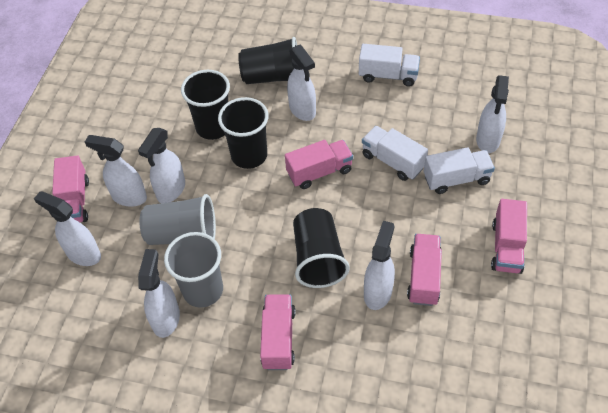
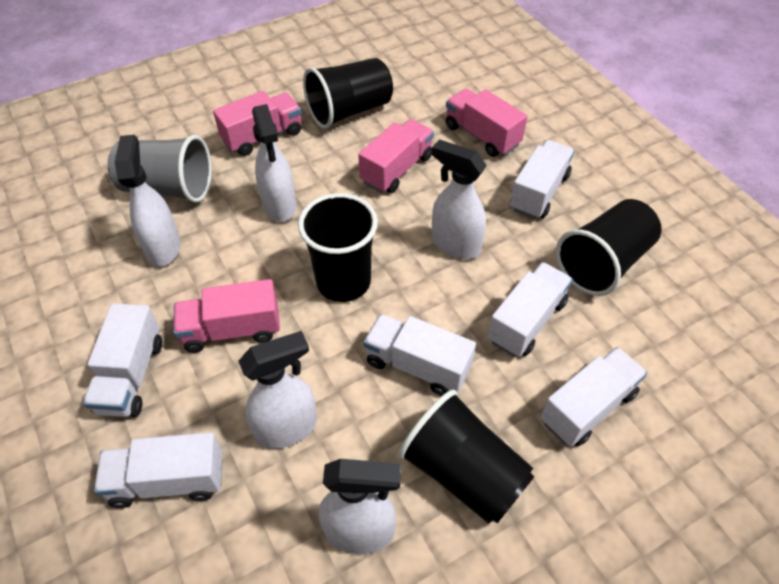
grey cup: [139,194,216,245] [164,232,223,308] = 2 -> [108,135,212,203] = 1
pink truck: [52,155,89,222] [260,294,295,370] [285,140,353,189] [407,234,442,306] [491,199,527,274] = 5 -> [173,279,280,353] [213,91,301,156] [358,119,434,193] [446,88,527,157] = 4
white spray bottle: [34,191,101,266] [85,135,147,207] [138,128,185,203] [138,249,180,338] [287,44,316,121] [364,221,395,310] [476,75,509,153] = 7 -> [115,135,180,267] [238,331,317,449] [252,104,296,222] [319,459,401,554] [432,139,487,259] = 5
white truck: [359,44,420,87] [362,126,428,181] [424,147,495,194] = 3 -> [83,303,162,417] [94,432,222,508] [363,314,476,396] [488,262,573,357] [510,140,575,219] [541,347,647,447] = 6

